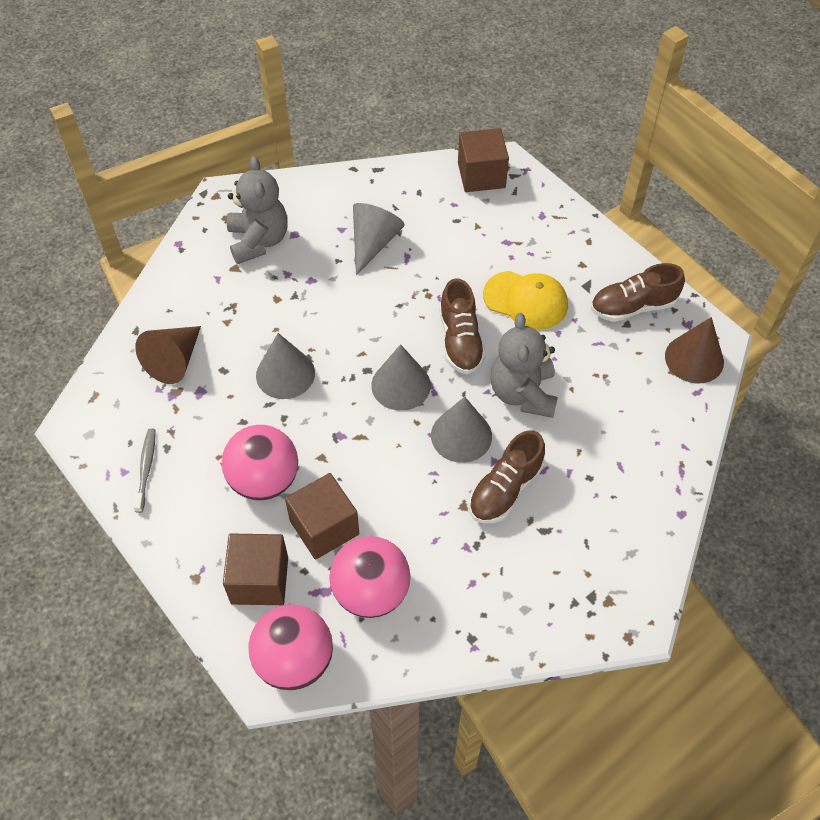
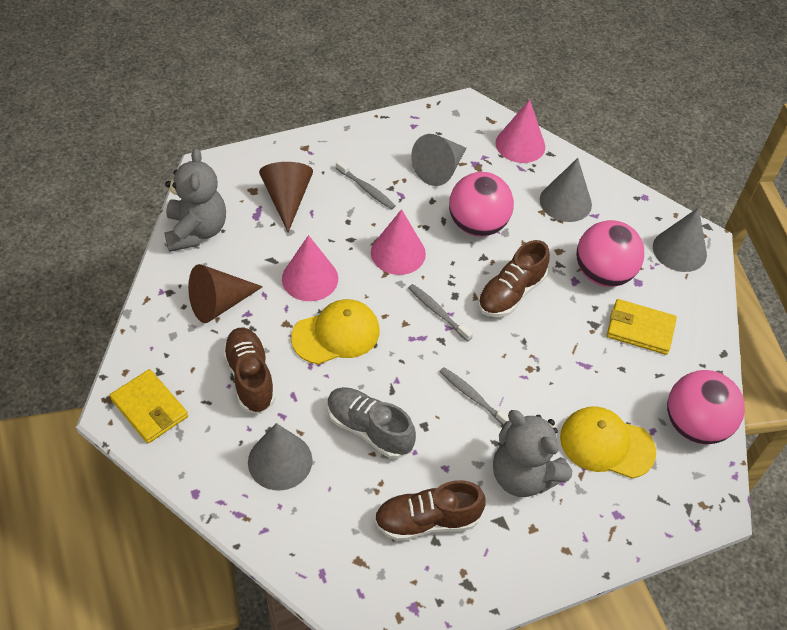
brown cube: [223,533,288,605] [285,473,359,560] [458,128,509,192] = 3 -> none = 0
grey shoe: none = 0 -> [327,387,416,459] = 1
grey toothbrush: [133,428,156,513] = 1 -> [336,160,396,210] [408,284,473,342] [440,367,510,425] = 3
pink cone: none = 0 -> [282,235,338,301] [371,209,426,275] [495,100,545,163] = 3
yellow cap: [483,271,568,330] = 1 -> [291,299,379,364] [560,406,656,479] = 2
yellow wallet: none = 0 -> [110,369,188,443] [607,299,677,355] = 2

